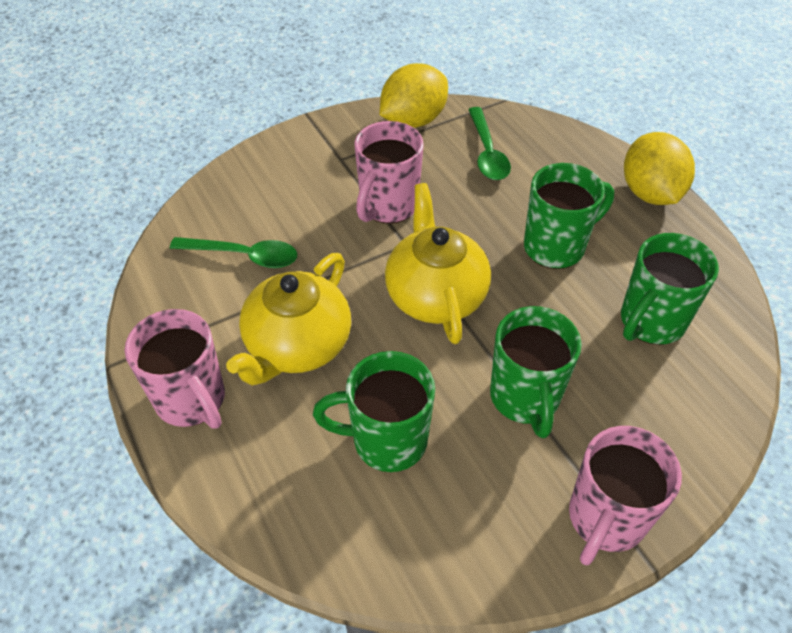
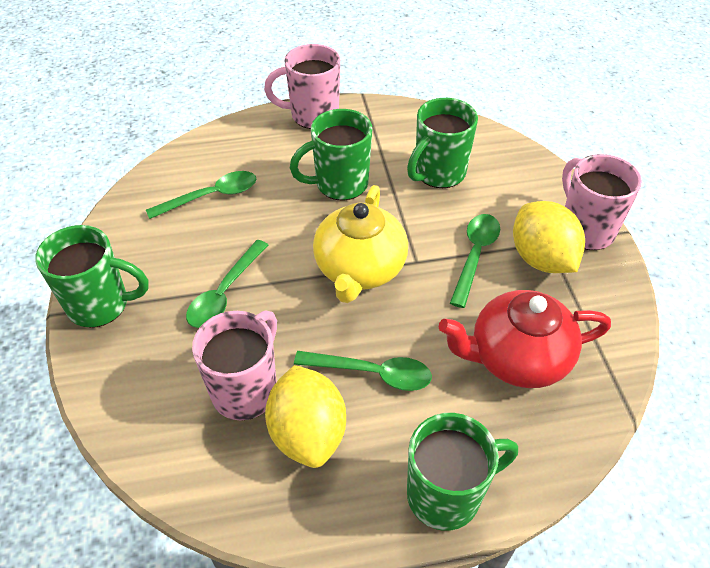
green spoon: [170,237,297,268] [468,107,511,180] = 2 -> [146,171,256,219] [186,240,268,328] [294,351,432,391] [450,214,500,308] = 4
red teapot: none = 0 -> [439,290,611,388] = 1
yellow teapot: [226,253,351,385] [385,183,491,344] = 2 -> [313,185,408,303] = 1

